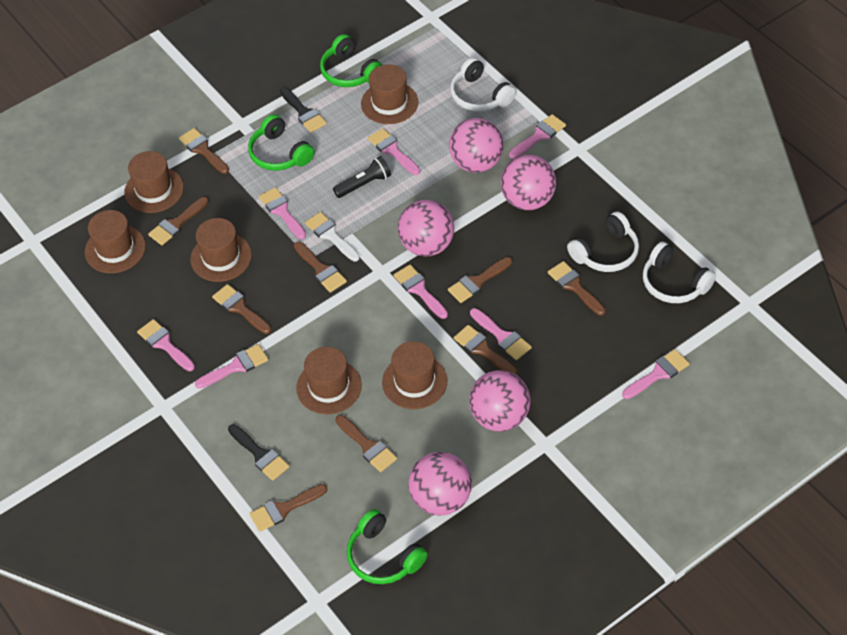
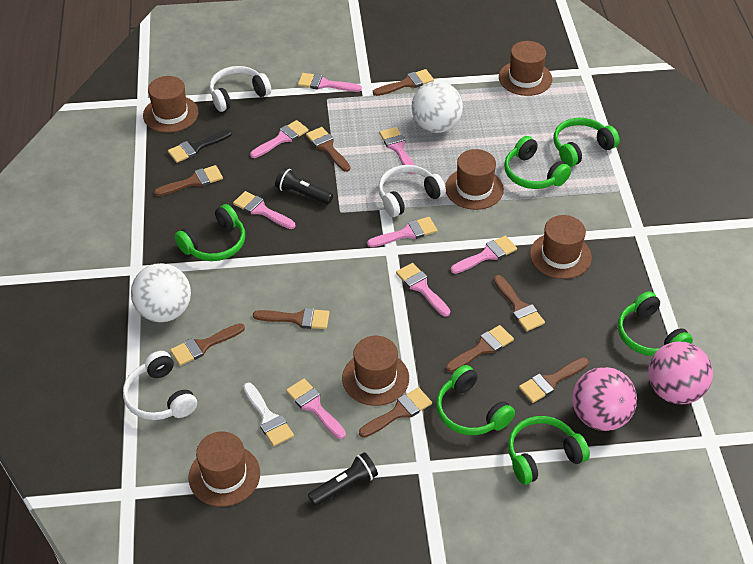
black brush: [228,424,290,481] [280,87,327,133] = 2 -> [168,130,232,163] = 1
black flashlight: [333,156,391,198] = 1 -> [275,167,333,204] [308,452,378,506] = 2
green headphones: [248,114,314,171] [320,34,382,87] [347,509,427,584] = 3 -> [174,204,245,261] [436,365,515,435] [504,136,571,189] [508,416,590,485] [554,118,620,167] [618,291,693,356] = 6
pink ball: [398,200,454,256] [408,452,472,516] [449,118,503,173] [469,370,531,432] [501,155,556,210] = 5 -> [572,367,637,431] [648,342,713,404] = 2
white ball: none = 0 -> [131,263,191,323] [412,81,463,133] = 2

